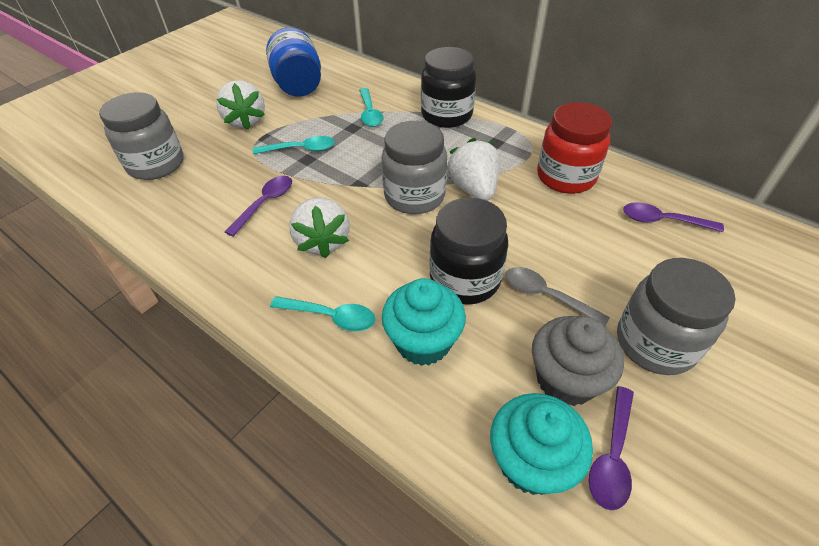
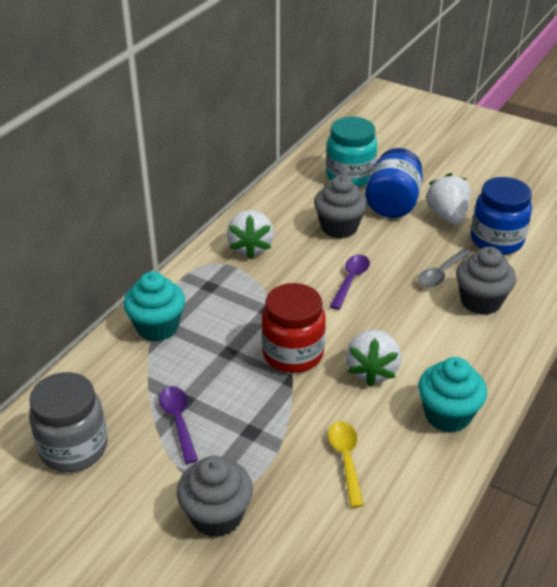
black jar: [421,47,476,128] [429,198,508,305] = 2 -> none = 0
blue jar: [266,27,321,97] = 1 -> [365,148,423,218] [471,177,532,255] = 2
grey cupcake: [532,316,624,406] = 1 -> [177,456,253,537] [314,175,368,238] [456,247,516,315] = 3
grey jar: [99,92,184,180] [381,121,447,214] [617,258,735,375] = 3 -> [29,372,108,472] = 1
purple spoon: [225,176,292,236] [589,386,634,510] [623,202,724,232] = 3 -> [159,386,198,464] [330,255,370,310] = 2
turquoise jar: none = 0 -> [326,117,377,187] = 1
turquoise spoon: [253,136,335,154] [270,296,376,331] [359,88,383,127] = 3 -> none = 0
yellow spoon: none = 0 -> [328,421,364,508] = 1

